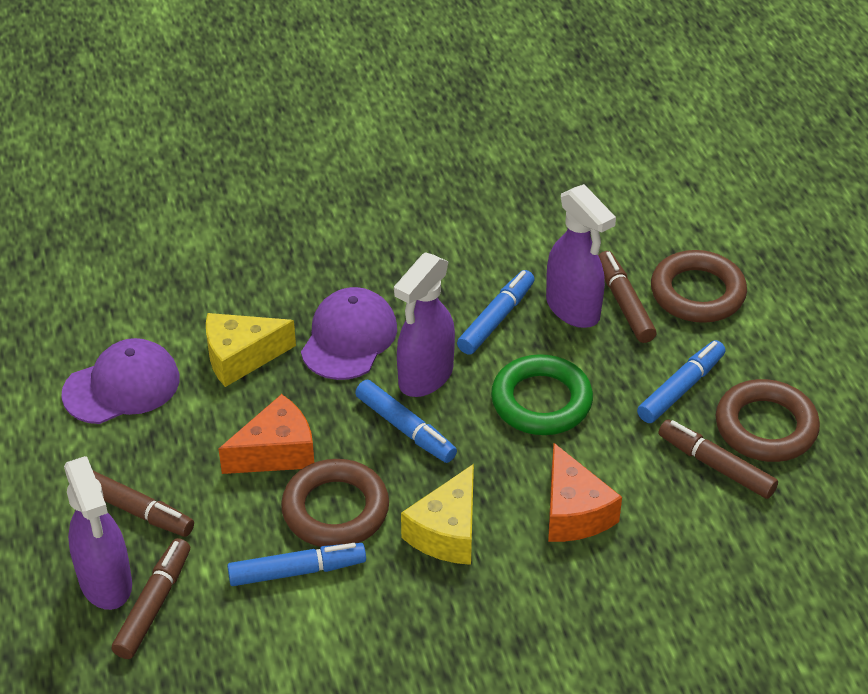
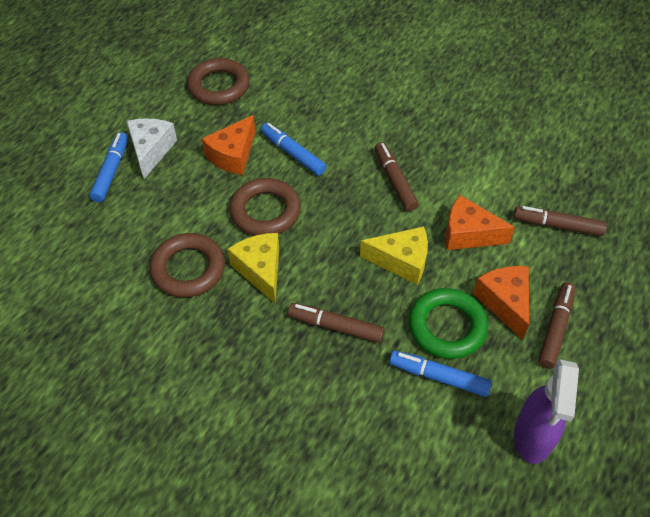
blue marker: [227,543,366,586] [355,380,457,463] [457,270,535,355] [637,340,726,423] = 4 -> [89,132,128,202] [261,123,327,176] [389,351,492,397] = 3
orange cheese: [218,394,314,474] [548,443,622,542] = 2 -> [202,115,255,175] [445,195,515,250] [473,266,529,340] = 3
purple cap: [61,338,180,424] [301,287,397,380] = 2 -> none = 0
purple spray bottle: [64,456,132,610] [394,252,455,397] [546,184,616,328] = 3 -> [514,359,579,464] = 1
white cheese: none = 0 -> [127,118,177,179] = 1

